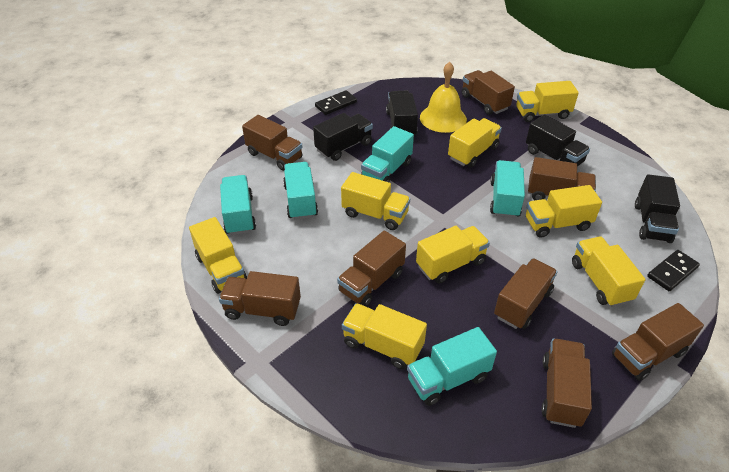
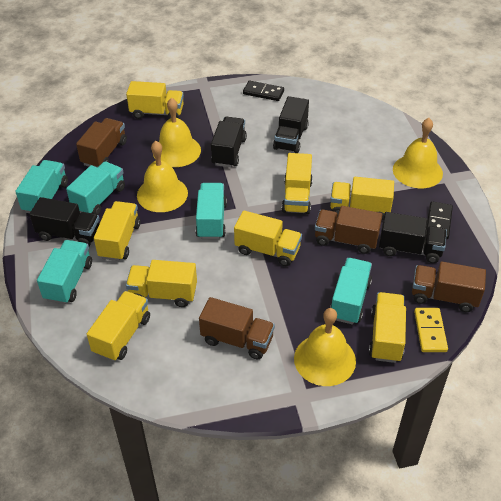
brown truck: [219,271,301,326] [242,115,303,171] [337,231,406,306] [462,70,515,115] [494,258,558,329] [528,157,596,200] [541,338,592,428] [612,303,704,381] = 8 -> [76,118,127,168] [199,297,275,359] [315,206,382,254] [412,262,486,312] = 4
yellow bell: [420,62,467,133] = 1 -> [137,141,188,212] [153,98,201,167] [294,308,356,386] [393,118,443,188] = 4
yellow domino: none = 0 -> [414,308,448,352] = 1

